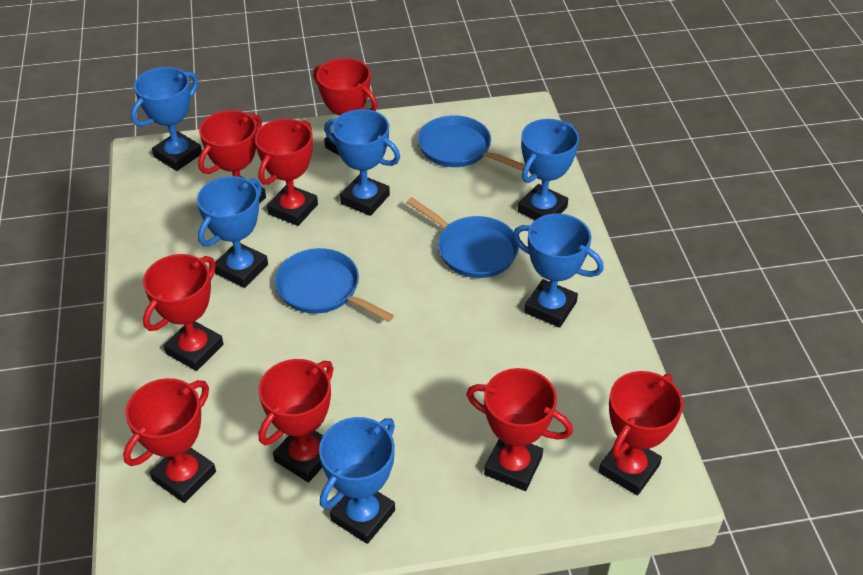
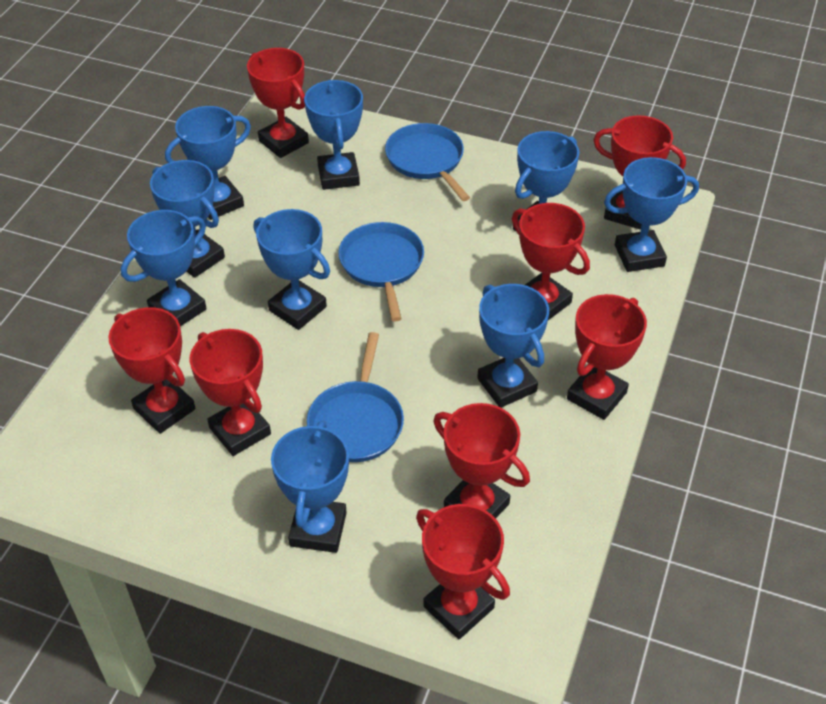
blue trophy: [131,67,202,171] [197,176,268,288] [319,417,395,544] [324,109,400,216] [513,213,604,328] [518,119,579,220] = 6 -> [121,210,207,327] [150,160,225,278] [165,106,251,220] [254,209,330,330] [271,421,349,553] [304,80,363,190] [477,284,549,408] [513,131,579,231] [604,157,699,272] = 9

